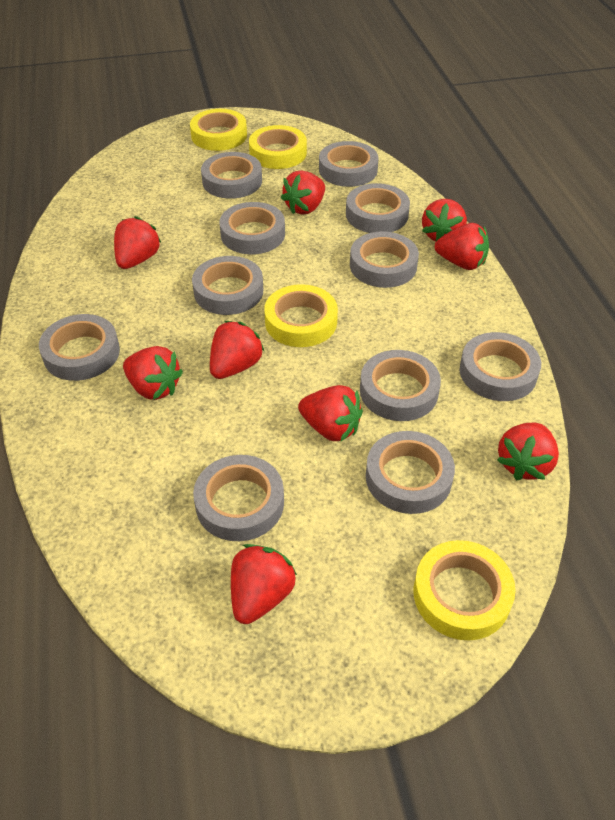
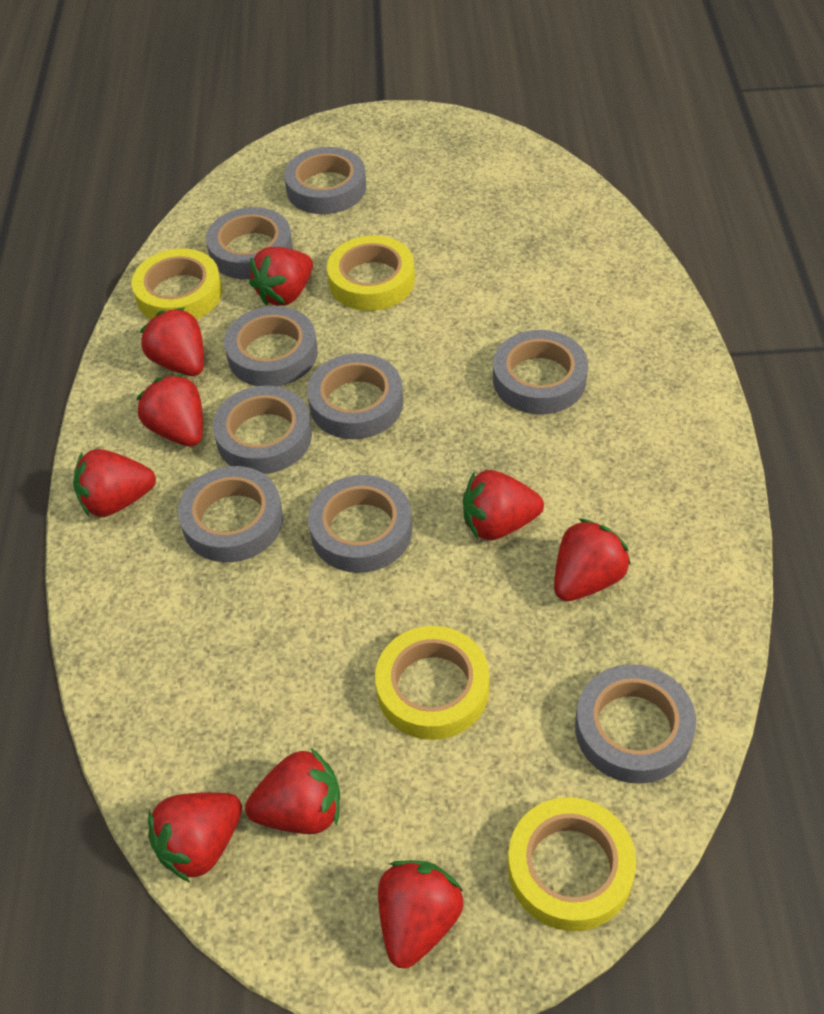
grey tape: [39,314,120,381] [192,256,263,315] [193,455,284,541] [201,152,262,199] [219,202,285,254] [319,141,379,187] [346,183,410,233] [350,232,419,288] [360,350,441,421] [366,431,455,514] [459,332,541,401] = 11 -> [178,466,283,562] [206,207,293,279] [213,386,312,474] [224,306,318,387] [284,147,366,214] [307,353,403,439] [308,475,412,573] [493,330,588,414] [575,664,696,784] = 9

